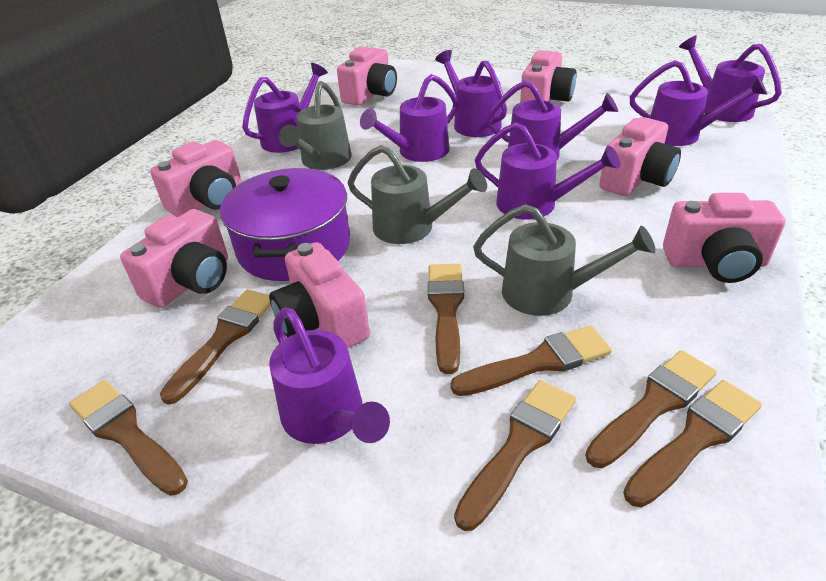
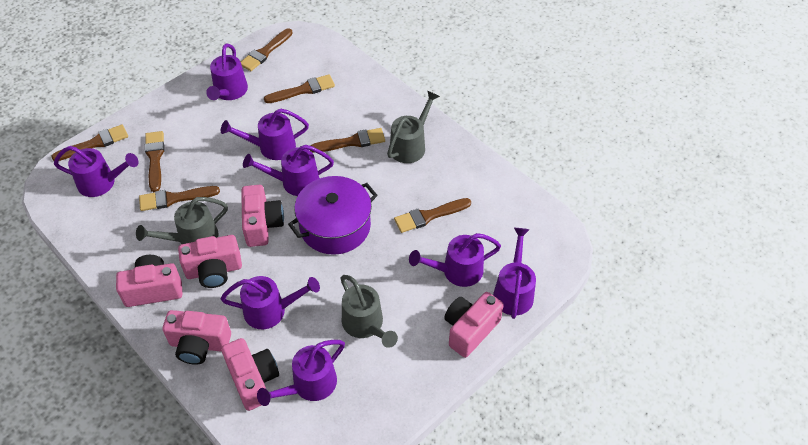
pink camera: [120,209,228,308] [150,140,242,217] [269,242,370,348] [337,47,397,106] [520,50,576,102] [599,117,681,196] [663,193,785,283] = 7 -> [116,255,182,307] [162,310,231,365] [178,235,242,288] [221,338,279,411] [241,185,284,247] [444,292,504,358] = 6

